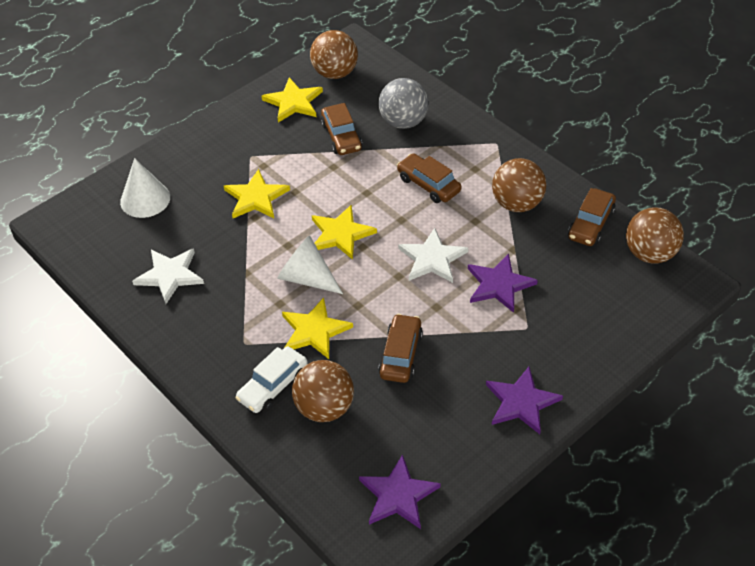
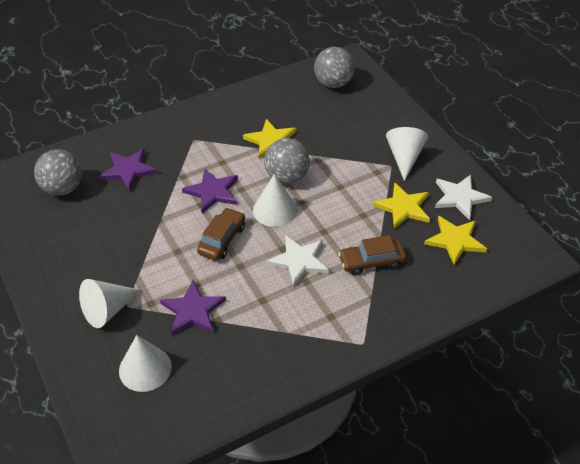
brown ball: [292,360,354,422] [310,30,358,79] [492,158,546,212] [626,207,684,264] = 4 -> none = 0
brown car: [321,103,362,155] [378,314,423,383] [397,153,461,203] [568,188,616,246] = 4 -> [197,207,245,260] [338,235,406,275] = 2
grey ball: [379,78,429,129] = 1 -> [34,149,82,196] [264,138,310,184] [314,47,355,88] = 3
white car: [235,347,308,413] = 1 -> none = 0
white cone: [120,158,170,218] [277,236,343,294] = 2 -> [79,279,141,328] [119,335,172,392] [253,174,297,227] [386,127,428,181] = 4
yellow star: [224,169,290,218] [261,78,323,122] [282,297,353,359] [312,205,377,260] = 4 -> [243,119,296,159] [373,182,430,229] [424,216,487,265] = 3

